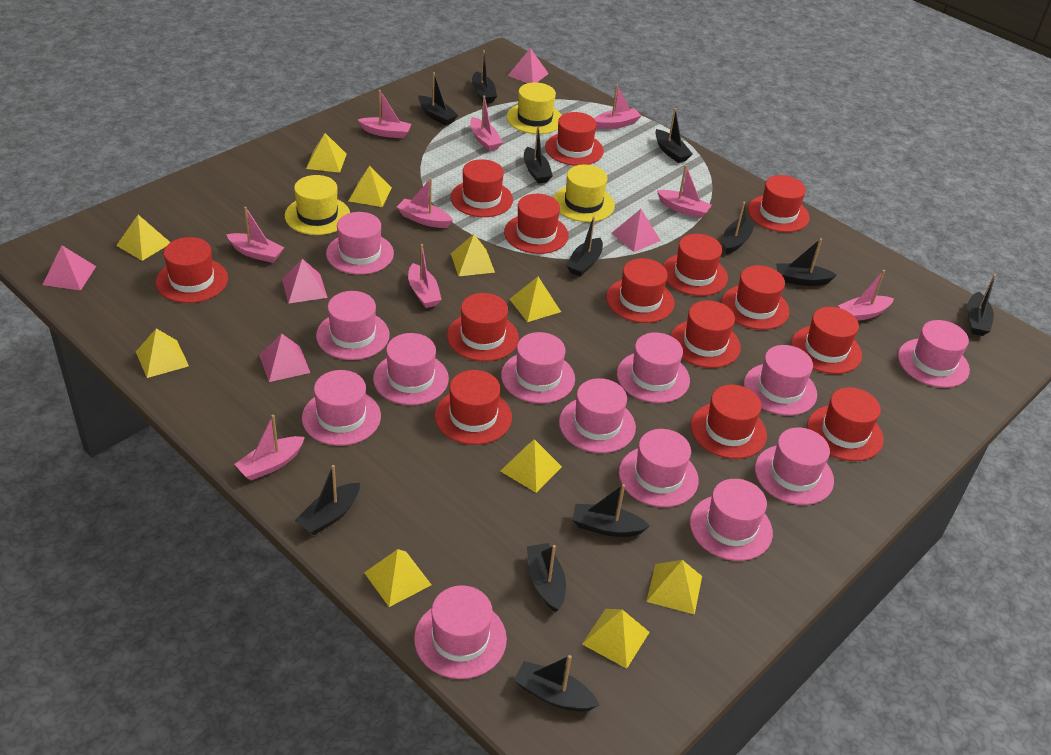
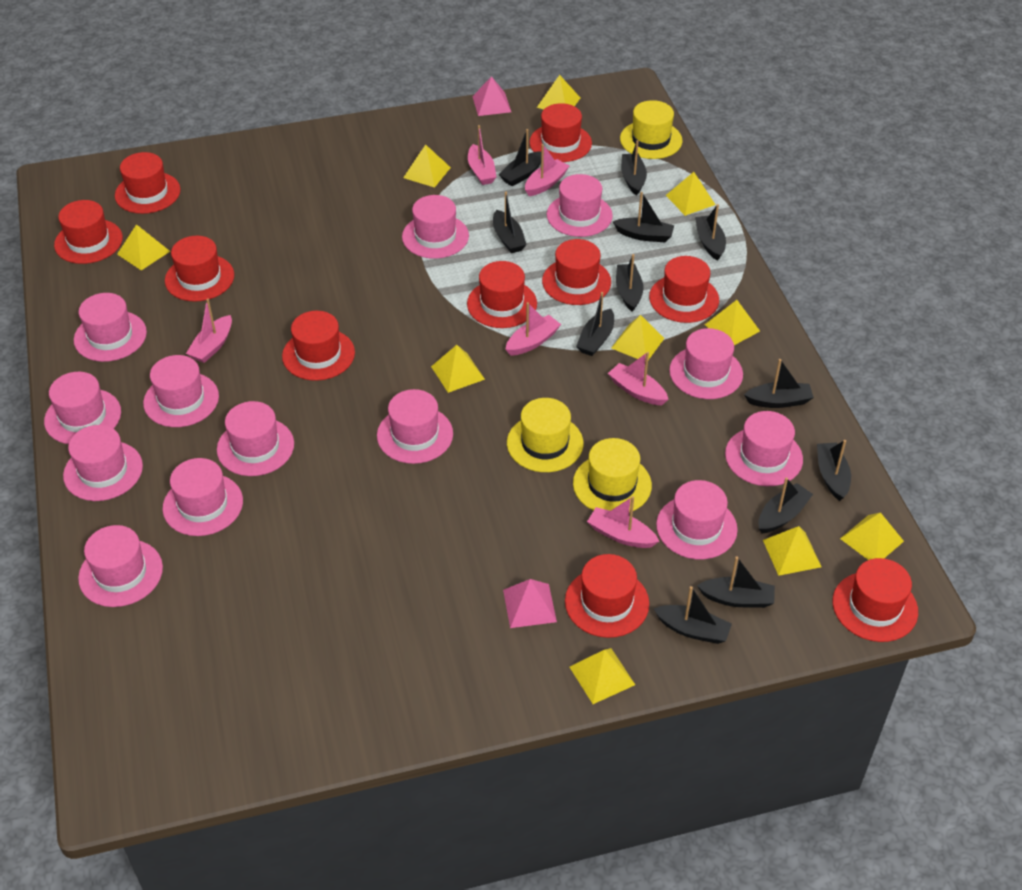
pink boat: [226,207,285,263] [235,415,305,481] [358,90,412,139] [397,178,453,228] [408,244,442,308] [470,96,503,151] [594,84,642,129] [657,165,712,218] [838,270,894,321] = 9 -> [186,299,232,363] [468,125,496,185] [505,302,561,356] [525,144,569,196] [587,496,659,548] [608,352,669,405] = 6
pink pyramid: [42,246,96,291] [259,334,310,382] [282,259,328,304] [508,48,549,83] [611,209,661,252] = 5 -> [472,76,511,116] [503,579,557,628] = 2
red hat: [156,237,228,303] [435,370,512,445] [447,293,519,361] [450,159,513,217] [504,194,569,254] [545,112,604,166] [606,258,674,323] [663,234,728,296] [670,300,741,368] [691,385,767,459] [721,265,790,330] [748,175,810,232] [791,307,862,374] [807,387,884,461] = 14 -> [54,200,123,264] [115,152,181,214] [165,236,234,302] [282,311,355,381] [467,261,537,328] [529,103,592,162] [542,239,611,305] [565,554,649,638] [649,256,719,323] [833,558,918,642] = 10

